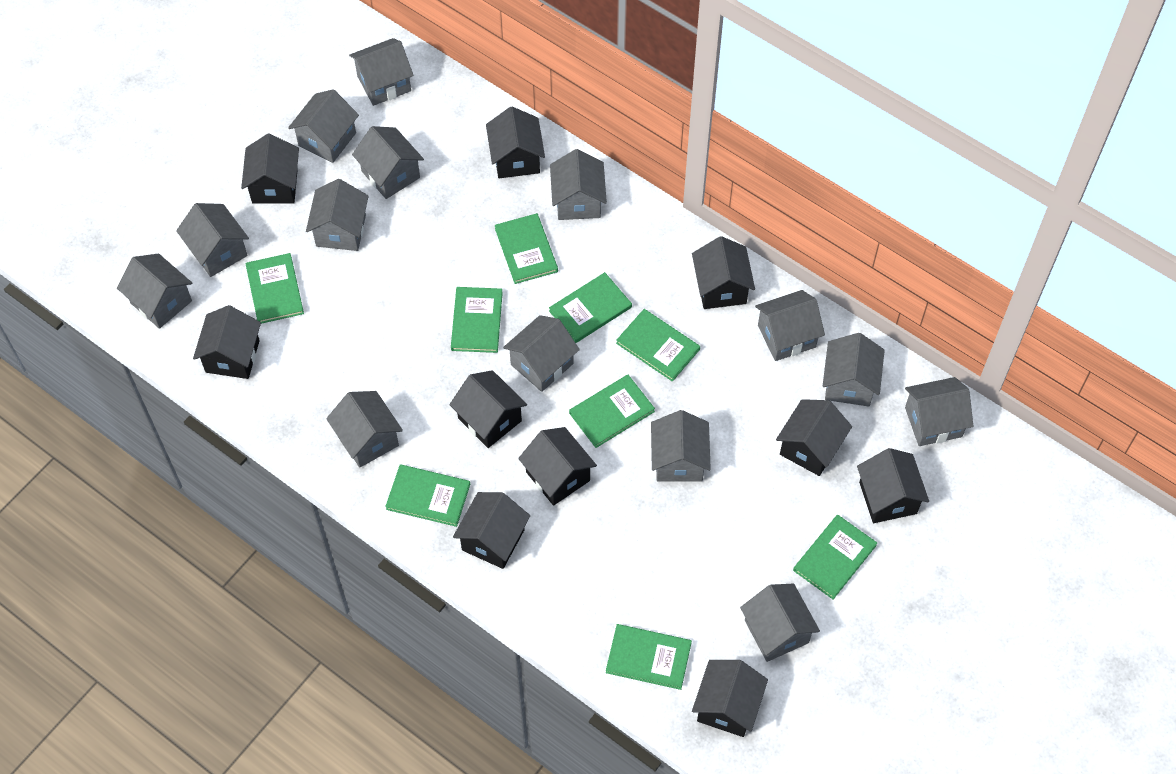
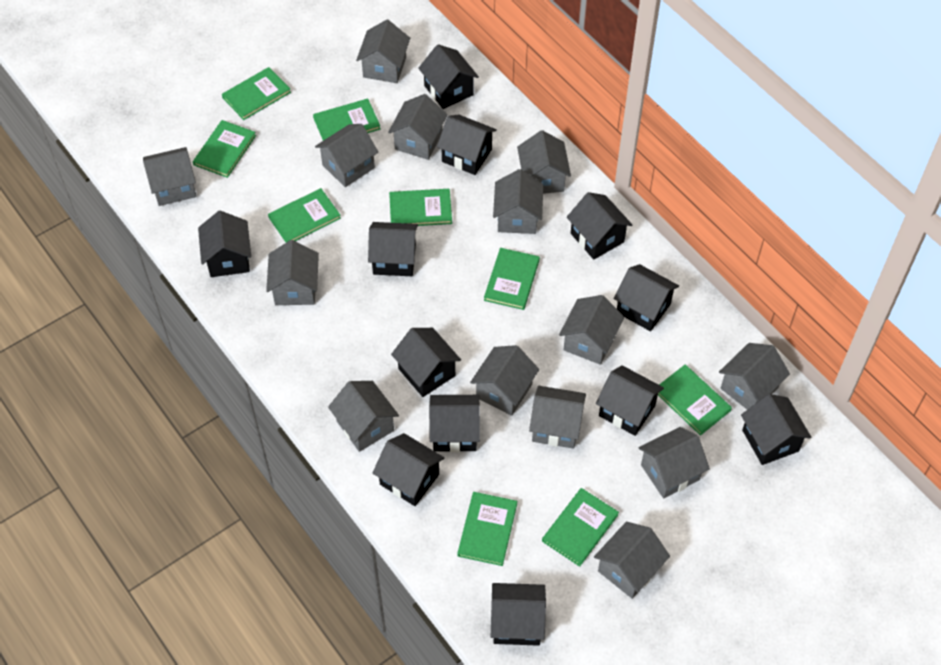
black house: [193,305,261,379] [241,134,299,204] [449,370,527,448] [453,492,530,569] [486,107,545,178] [518,427,597,506] [692,236,755,309] [692,660,768,737] [776,399,852,476] [857,448,929,523] = 10 -> [198,211,251,277] [368,222,418,276] [373,433,444,506] [391,328,461,397] [418,44,479,109] [429,395,480,452] [437,114,497,175] [491,583,546,646] [567,192,632,260] [596,365,664,436] [614,264,679,331] [741,394,812,465] = 12

